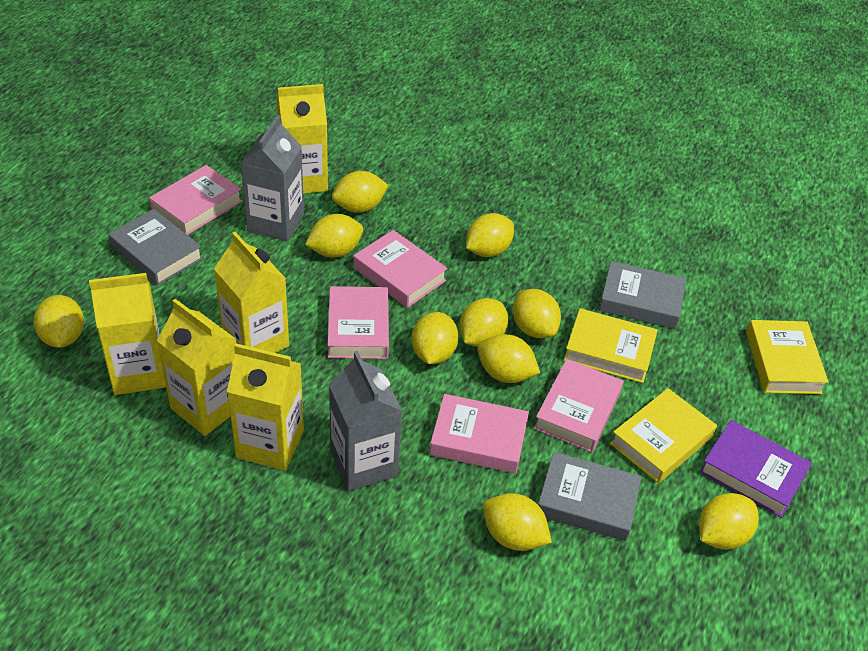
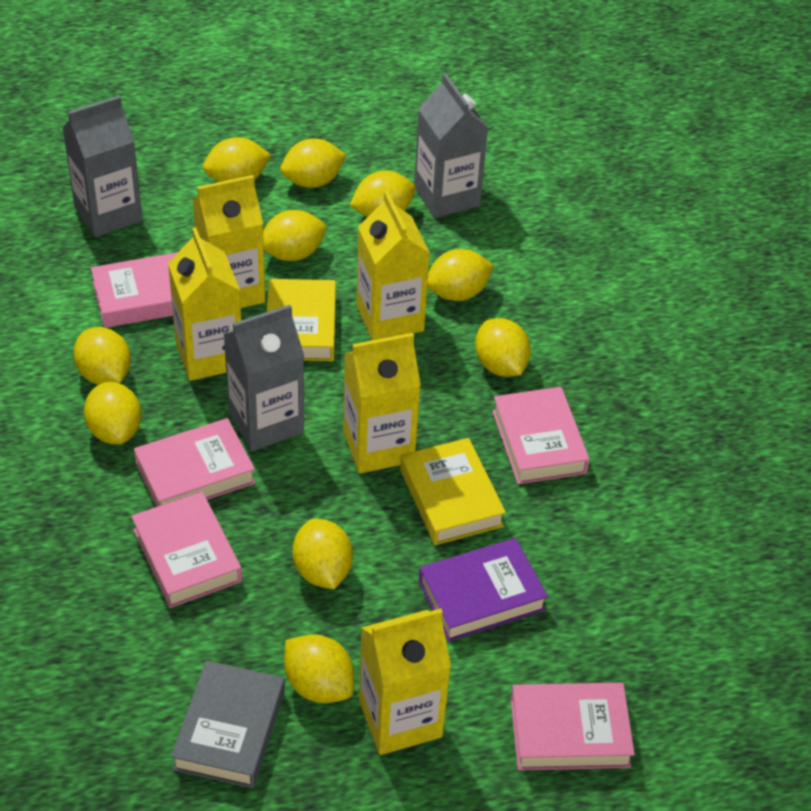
grey book: [108,209,203,286] [538,452,642,541] [599,261,686,329] = 3 -> [171,660,285,788] = 1
grey carton: [241,115,304,241] [329,351,402,491] = 2 -> [62,96,143,237] [224,305,304,451] [414,73,488,218] = 3
yellow book: [564,308,658,383] [610,388,717,483] [746,320,828,394] = 3 -> [267,279,336,361] [400,438,506,545] = 2

